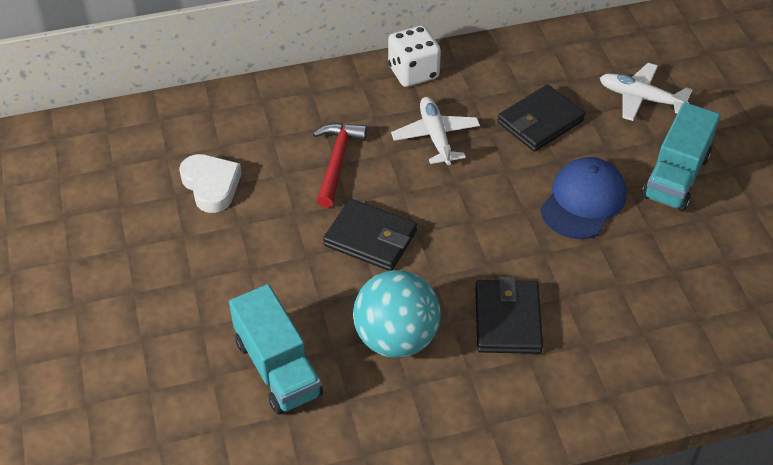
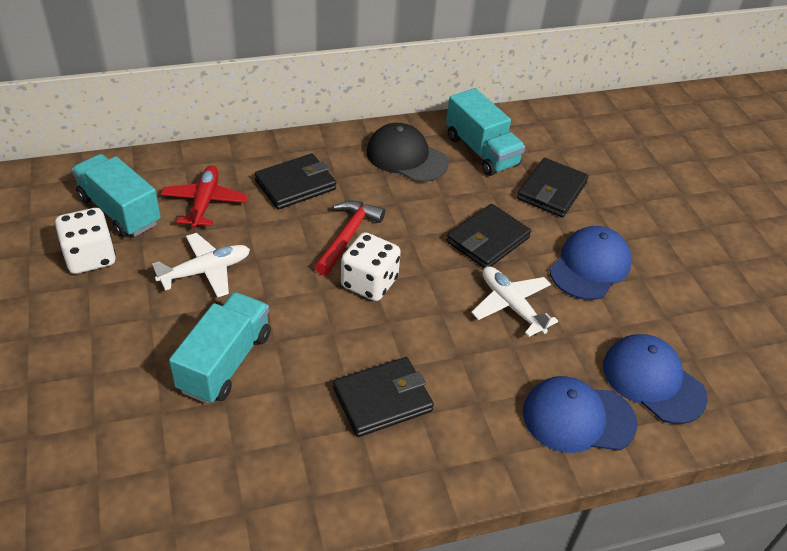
black cap: none = 0 -> [367,123,449,182] = 1
black wallet: [323,199,417,271] [475,276,543,354] [497,84,585,152] = 3 -> [255,153,336,210] [333,357,434,437] [447,204,531,268] [517,158,589,217] = 4
blue cap: [540,157,626,239] = 1 -> [523,376,637,453] [550,226,632,300] [603,334,708,424] = 3
red plane: none = 0 -> [161,165,248,228] = 1
turquoise ball: [353,270,441,358] = 1 -> none = 0
turquoise truck: [229,284,323,414] [642,102,720,212] = 2 -> [71,154,161,238] [169,292,271,404] [446,88,525,176] = 3
white dice: [388,25,441,87] = 1 -> [55,208,116,274] [341,232,401,301] = 2
white heart: [179,154,242,213] = 1 -> none = 0

